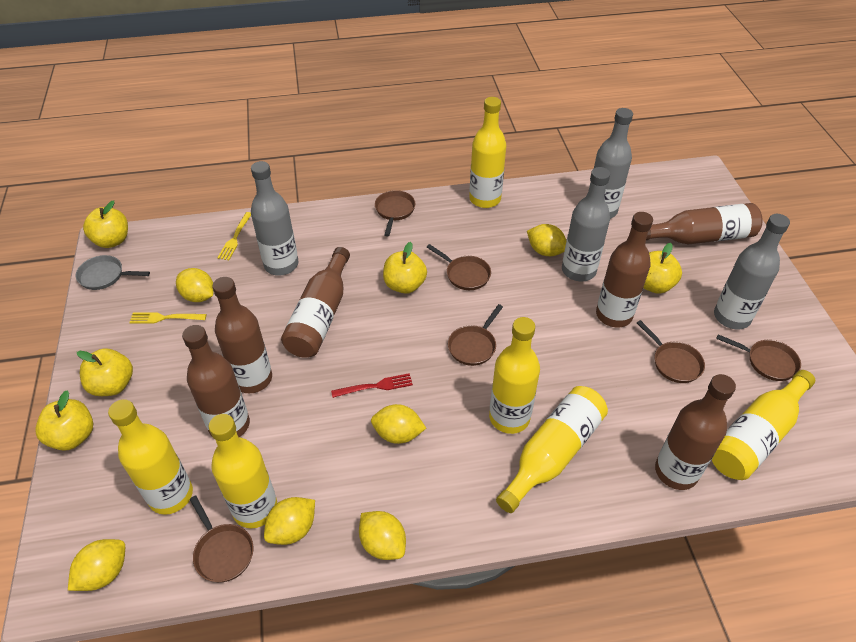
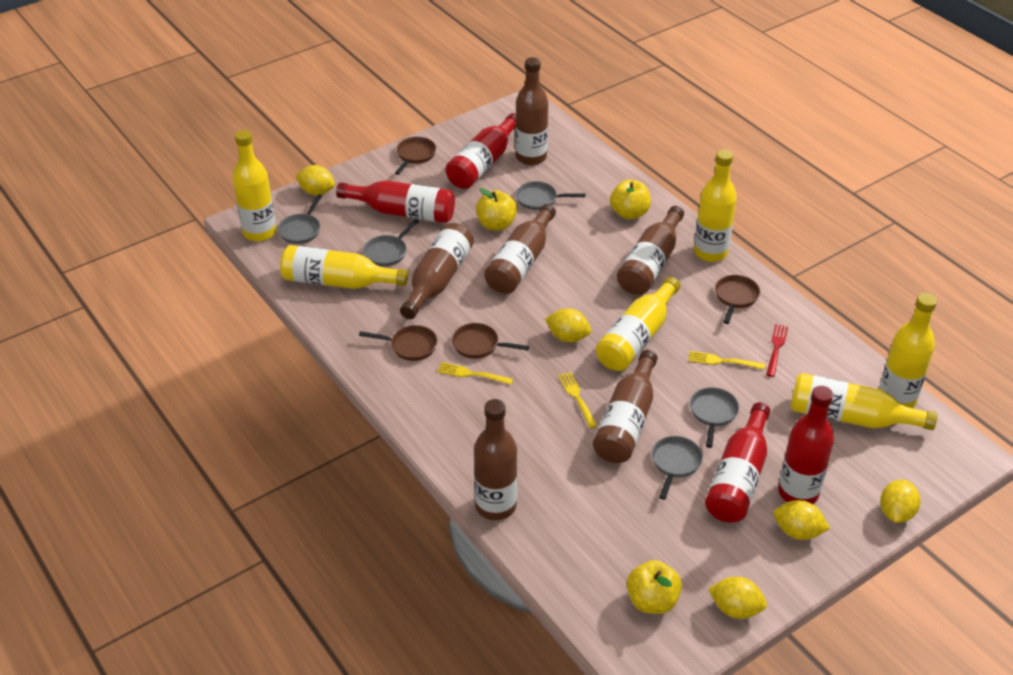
brown pan: [189,496,253,582] [375,190,415,236] [427,244,491,290] [448,304,503,366] [637,320,705,383] [716,334,801,381] = 6 -> [359,325,437,361] [395,137,436,175] [452,323,529,359] [715,275,760,324] = 4
grey bottle: [251,161,298,276] [562,167,610,281] [589,108,633,219] [714,214,790,329] = 4 -> none = 0
grey pan: [76,255,150,290] = 1 -> [278,194,322,244] [363,219,419,266] [516,181,586,210] [652,436,703,500] [690,387,739,448] = 5
red bottle: none = 0 -> [336,180,455,223] [445,113,516,189] [705,402,770,523] [778,386,834,504] = 4
yellow apple: [35,390,93,451] [77,348,133,396] [83,200,128,248] [383,242,427,294] [643,243,682,294] = 5 -> [476,188,517,231] [610,180,651,220] [627,560,682,614] = 3
yellow fork: [129,312,206,323] [217,212,251,260] = 2 -> [437,362,513,385] [558,372,597,428] [688,351,765,370] = 3
yellow lemon: [68,539,125,591] [176,268,214,302] [264,497,315,545] [359,511,406,560] [371,404,426,444] [527,224,566,256] = 6 -> [295,165,335,195] [545,308,591,342] [709,577,767,619] [774,500,830,540] [880,480,921,523] = 5

